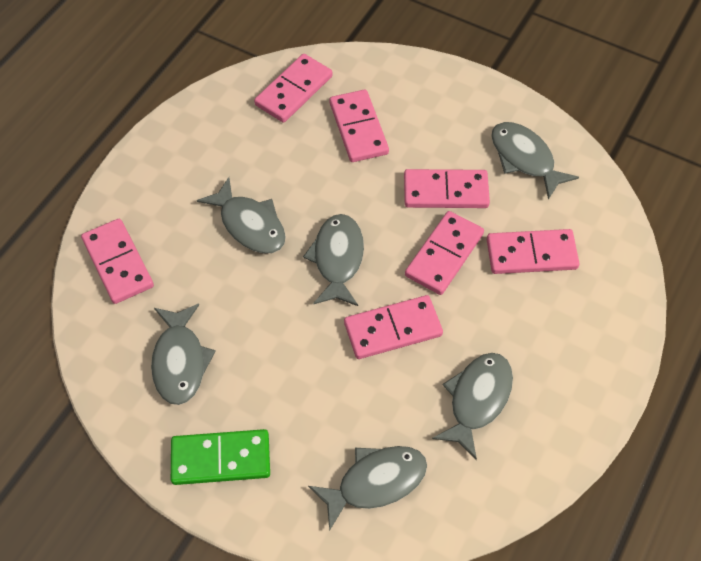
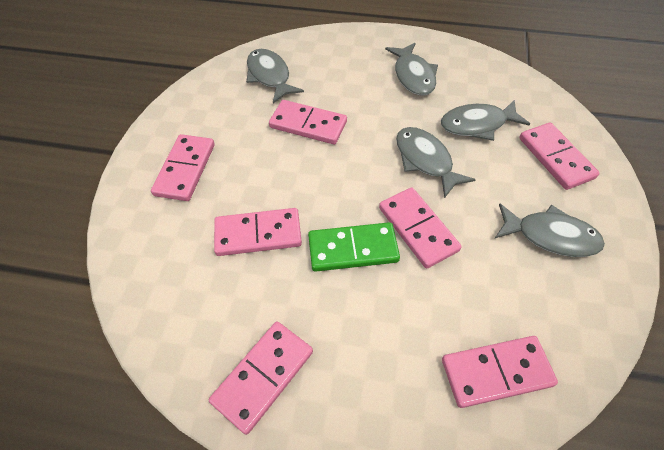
grey fish: [151,304,216,405] [197,177,286,253] [303,214,364,306] [308,446,427,531] [432,353,513,460] [491,122,579,200] = 6 -> [246,49,304,103] [385,43,438,96] [396,127,476,198] [441,100,530,141] [495,204,605,257] = 5

